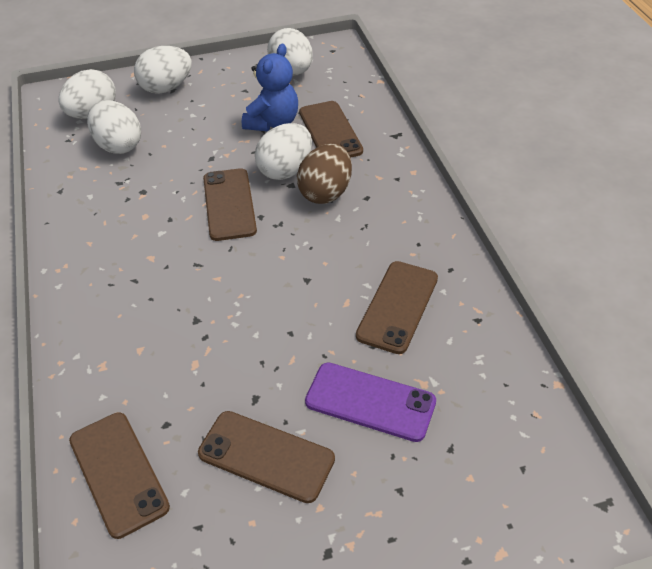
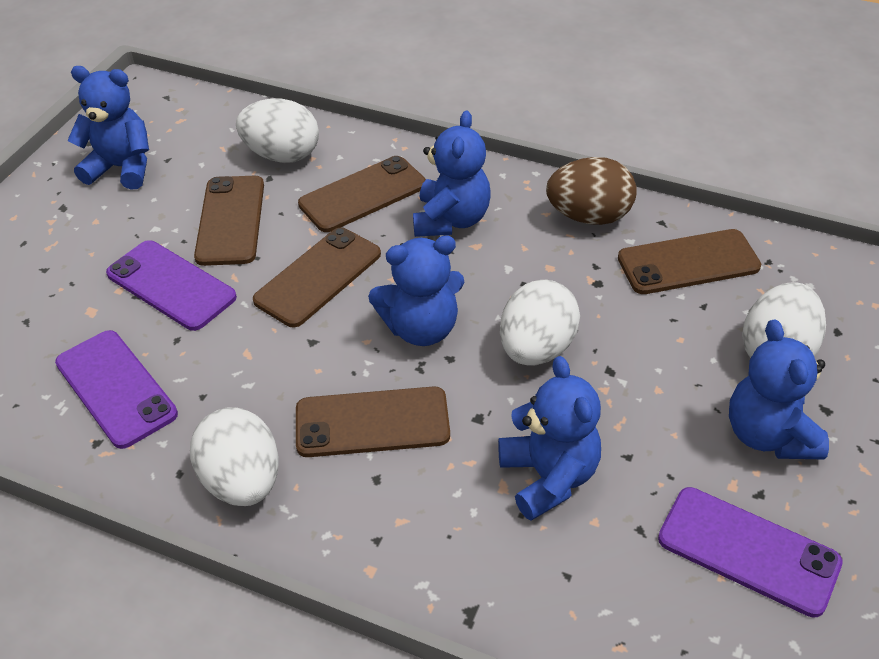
blue teddy bear: [242,44,298,131] = 1 -> [67,66,149,190] [368,235,464,346] [413,111,491,237] [498,356,601,521] [729,319,829,459] = 5
purple phone: [305,363,436,442] = 1 -> [55,330,178,449] [106,240,237,331] [658,487,843,618] = 3
white egg: [58,69,116,119] [87,100,141,154] [134,46,192,94] [255,123,312,180] [267,28,313,76] = 5 -> [190,407,279,506] [236,98,319,163] [500,280,580,366] [742,282,826,358] = 4

